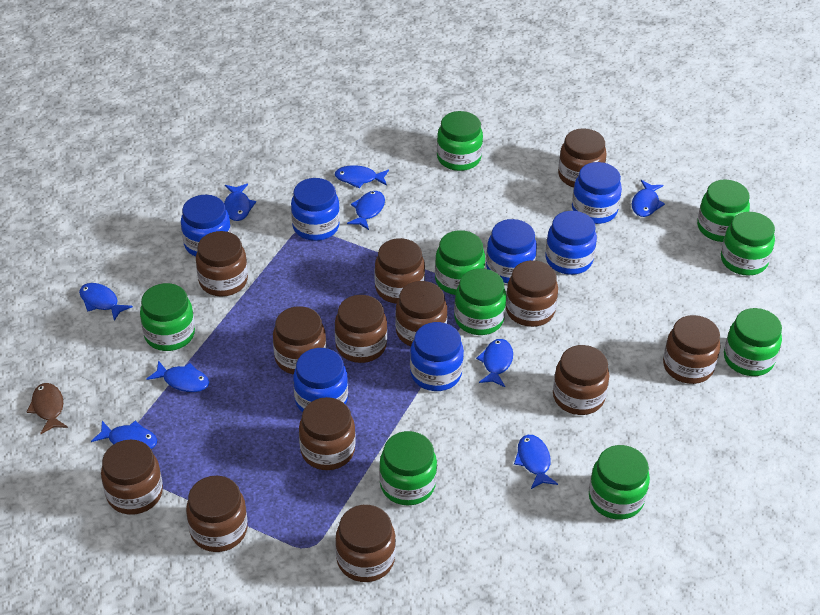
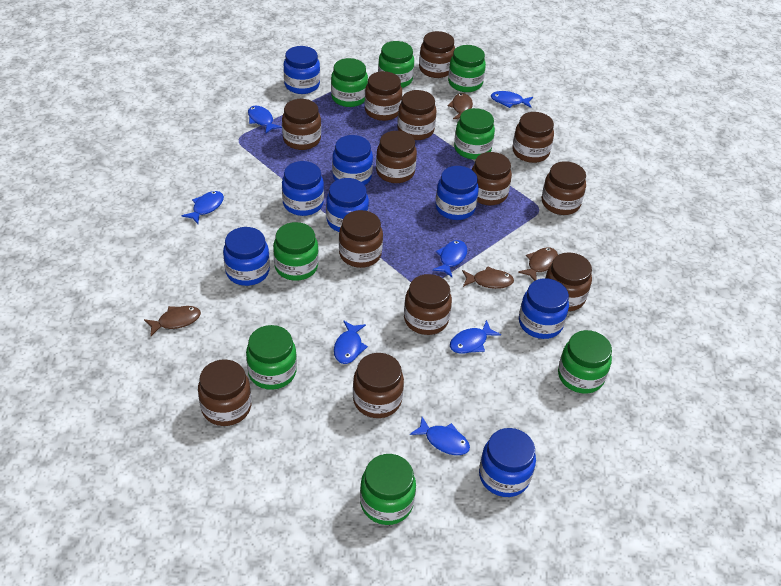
blue fish: [79,283,133,321] [91,421,157,449] [146,360,209,392] [224,184,256,221] [335,165,389,188] [347,191,385,230] [476,339,513,387] [514,435,558,489] [632,180,665,217] = 9 -> [181,191,224,224] [248,105,282,134] [334,320,368,364] [410,417,470,455] [432,240,467,277] [450,320,501,354] [491,91,533,108] = 7
blue jar: [181,195,231,257] [291,178,340,241] [293,348,348,412] [410,322,464,391] [486,219,537,283] [545,211,597,275] [572,162,622,224] = 7 -> [223,227,270,286] [282,161,324,216] [283,46,320,94] [326,178,369,232] [332,135,373,185] [435,166,479,220] [479,428,536,497] [519,278,569,339] = 8
brown fish: [27,383,68,434] = 1 -> [144,306,201,336] [448,93,473,119] [462,266,514,289] [518,247,558,281] = 4
green jar: [140,283,195,351] [379,431,437,505] [435,230,485,295] [437,111,483,171] [454,268,507,335] [589,445,650,520] [697,179,750,242] [721,212,775,276] [724,308,782,376] = 9 -> [246,325,297,390] [273,222,319,281] [331,58,368,107] [360,454,416,525] [378,41,414,88] [448,45,486,92] [454,108,495,159] [558,330,612,394] = 8

